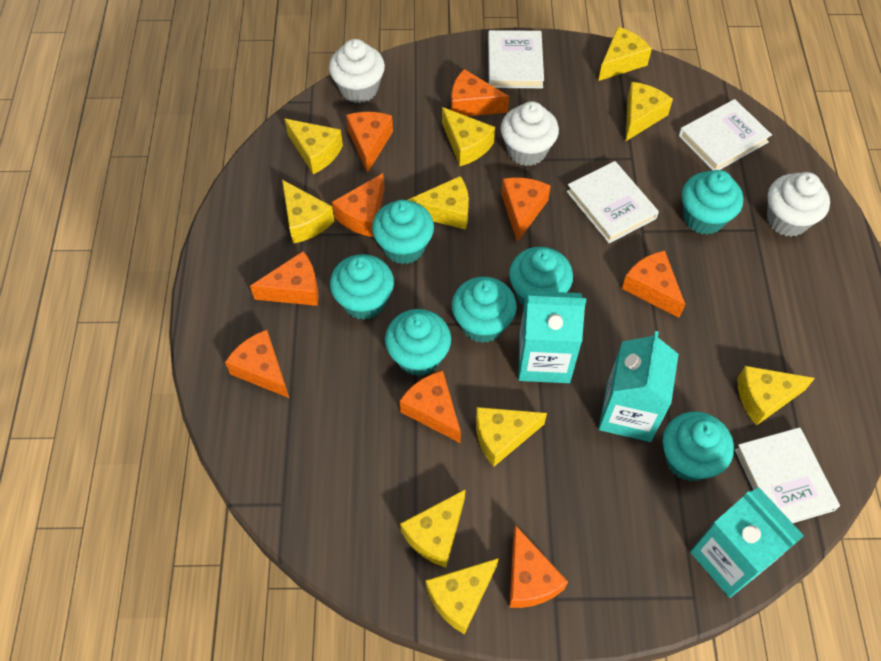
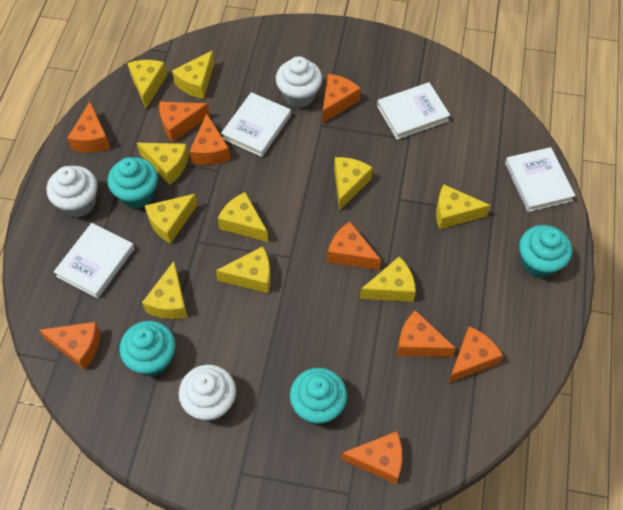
turquoise carton: [519,291,586,383] [599,331,679,442] [690,487,804,598] = 3 -> none = 0
turquoise cupcake: [330,254,394,320] [372,200,434,264] [385,309,451,376] [452,277,517,343] [509,247,573,306] [663,412,734,481] [682,170,743,235] = 7 -> [107,157,158,209] [119,321,176,376] [290,368,347,424] [519,225,572,278] = 4

